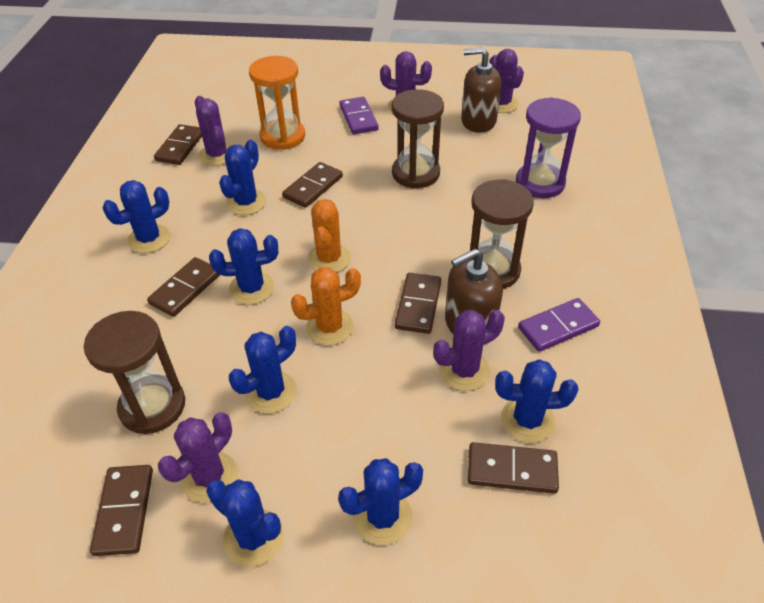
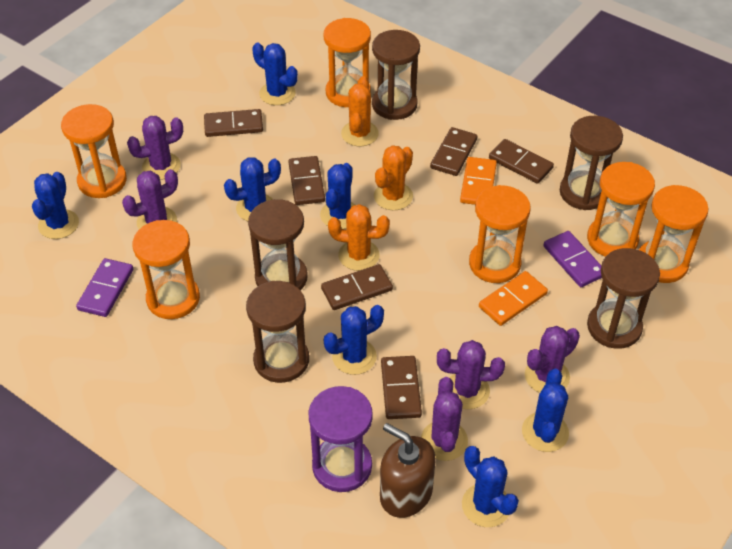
brown hourglass: [84,311,185,434] [392,89,444,188] [470,179,534,289] = 3 -> [246,281,309,383] [248,199,308,291] [372,30,420,120] [560,116,623,210] [587,248,660,349] = 5
brown soap dispenser: [445,249,503,335] [461,47,501,133] = 2 -> [380,423,436,518] = 1
orange cactus: [291,267,361,345] [307,199,351,272] = 2 -> [328,204,390,271] [341,76,379,146] [374,145,413,210] = 3
orange domino: none = 0 -> [460,157,497,205] [479,271,548,326] = 2
orange hourglass: [249,56,305,150] = 1 -> [61,104,127,198] [132,220,200,319] [324,18,371,107] [469,185,531,283] [587,162,655,257] [639,185,709,283] = 6

